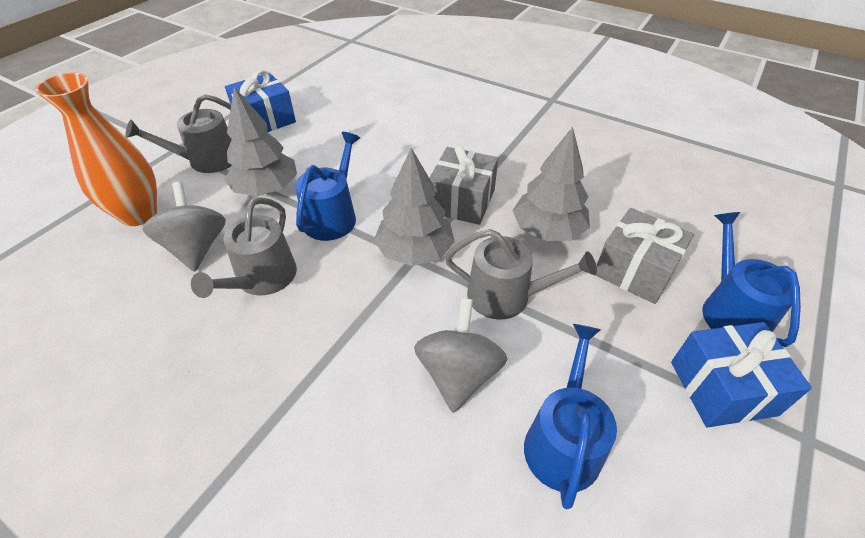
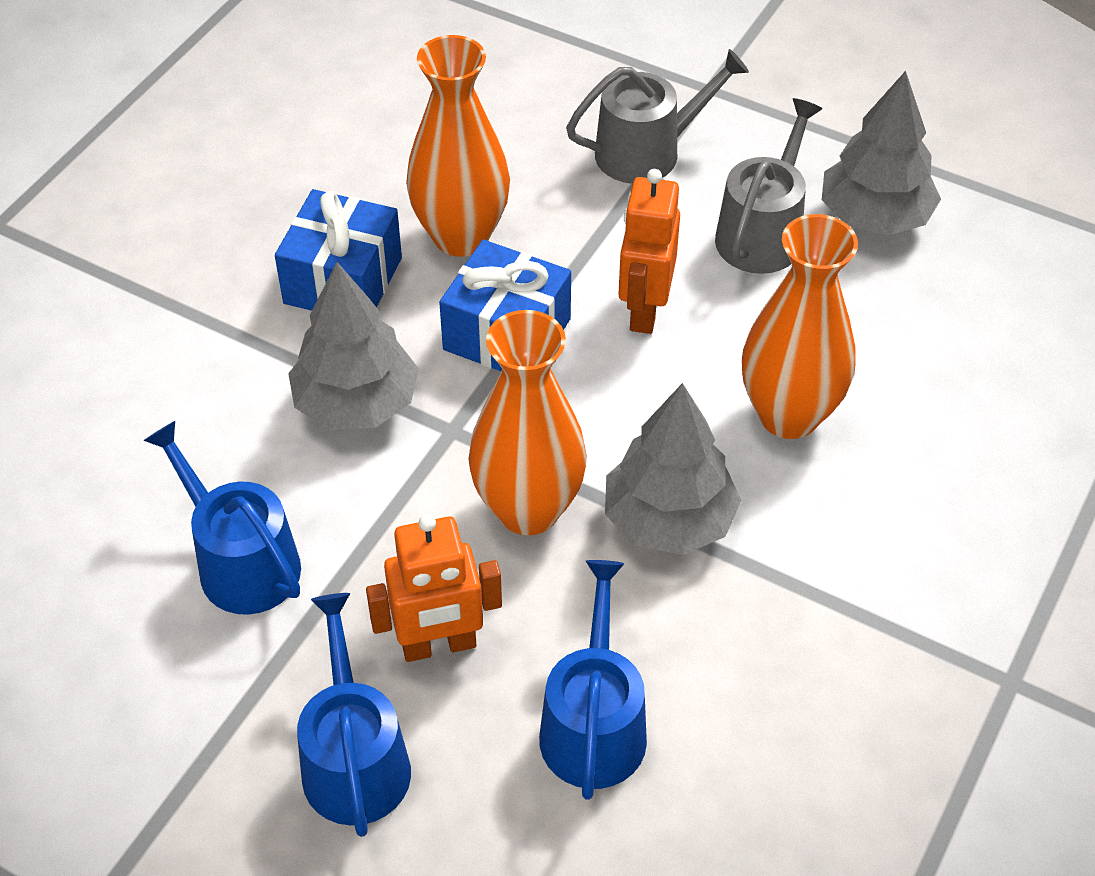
grey gift: [429,145,498,225] [596,208,694,304] = 2 -> none = 0
grey spinning top: [143,182,226,272] [414,298,507,413] = 2 -> none = 0
grey watering can: [126,94,232,173] [191,197,297,298] [445,229,597,320] = 3 -> [566,49,749,184] [715,98,822,274] = 2
orange robot: none = 0 -> [366,514,502,662] [618,169,680,334] = 2
orange vase: [35,73,157,226] = 1 -> [406,35,510,257] [468,310,587,535] [742,214,858,439] = 3

